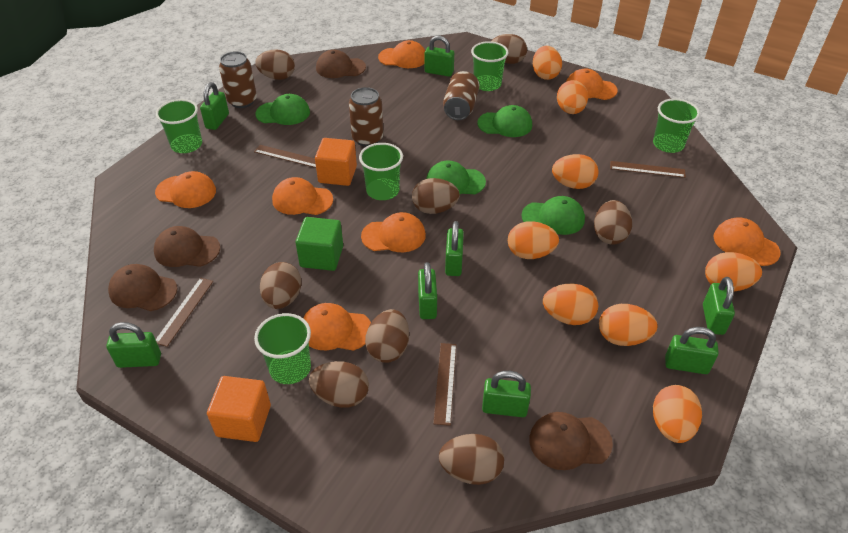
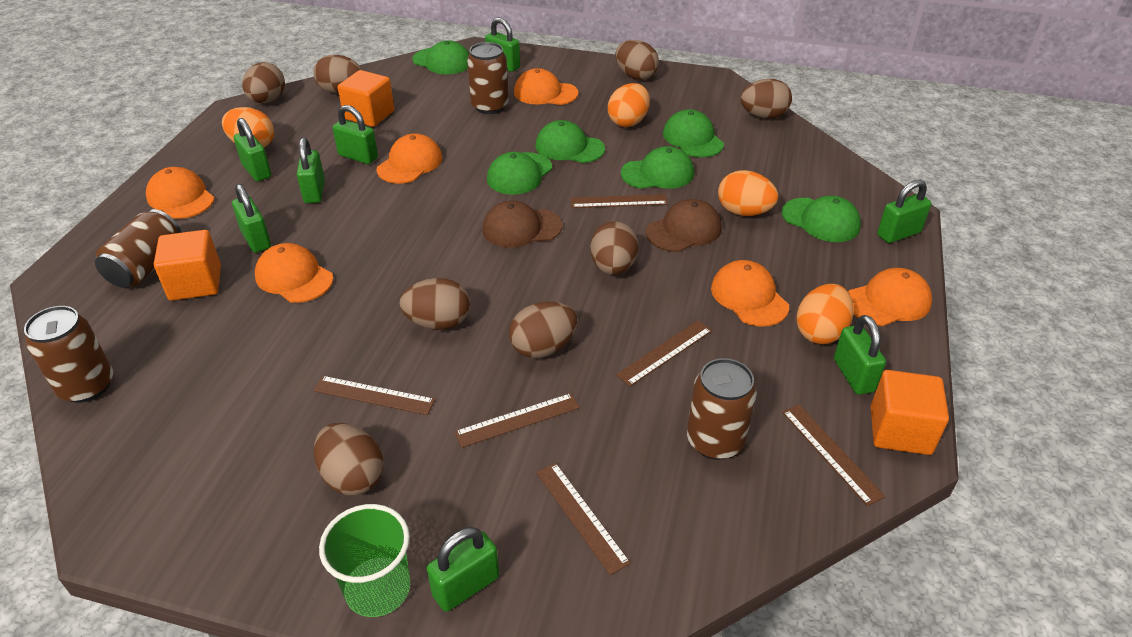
brown can: [219,51,257,108] [349,87,384,147] [443,71,480,120] = 3 -> [24,306,113,403] [95,209,181,288] [467,42,509,114] [687,358,757,460] = 4
brown cap: [108,264,177,311] [154,226,220,267] [316,50,366,78] [529,412,613,470] = 4 -> [482,201,562,248] [646,199,722,252] = 2
brown ruler: [155,278,213,347] [254,145,316,168] [433,343,456,426] [610,161,686,178] = 4 -> [313,376,435,415] [454,393,580,448] [536,463,631,575] [570,194,668,208] [616,321,712,386] [782,404,885,506] = 6
green cap: [255,94,310,125] [426,160,486,194] [477,105,532,137] [522,196,585,235] = 4 -> [413,40,469,74] [487,152,552,195] [535,120,605,163] [621,146,694,189] [663,109,724,157] [782,196,861,242] = 6
green cube: [295,217,343,271] = 1 -> none = 0
green cup: [156,99,202,153] [254,313,311,384] [359,143,403,200] [471,41,508,91] [653,98,700,153] = 5 -> [319,504,411,617] = 1
orange cap: [155,171,216,208] [272,177,333,215] [303,303,371,351] [361,212,426,252] [378,40,425,68] [566,69,618,100] [714,217,781,266] = 7 -> [146,167,215,219] [255,243,333,303] [377,133,442,184] [514,68,578,105] [711,260,789,327] [848,268,932,326] = 6
orange cube: [207,376,271,442] [315,138,357,186] = 2 -> [154,230,221,301] [338,70,394,127] [871,370,949,455] = 3
orange egg: [508,221,559,259] [533,46,562,80] [543,284,598,325] [552,154,599,189] [557,80,588,114] [599,304,658,346] [653,385,702,443] [705,252,762,291] = 8 -> [222,107,274,147] [608,83,650,127] [718,170,778,216] [796,284,854,344] = 4

